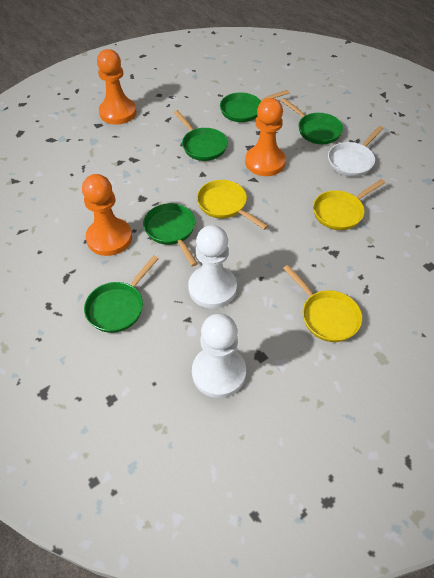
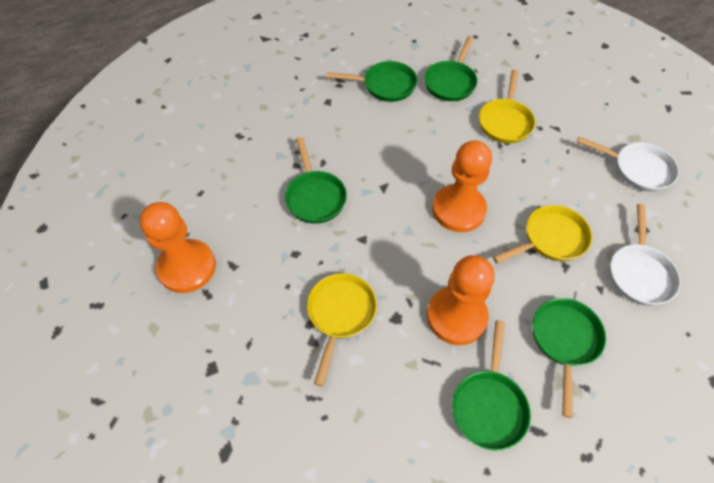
white pan: [328,126,384,177] = 1 -> [577,137,679,192] [610,204,681,306] = 2
white pawn: [188,225,237,308] [192,314,246,398] = 2 -> none = 0

